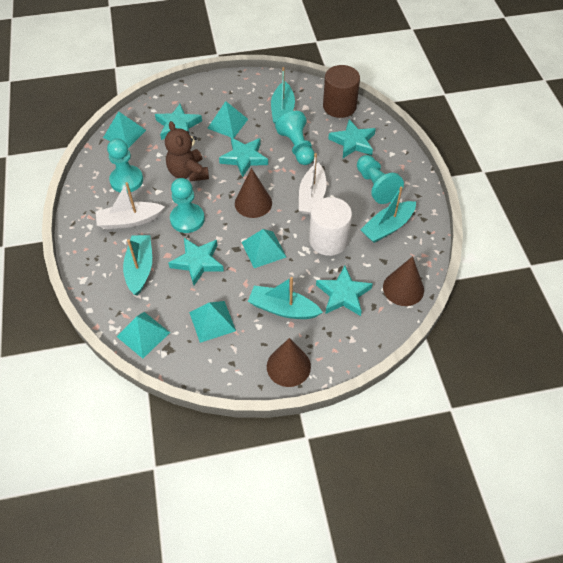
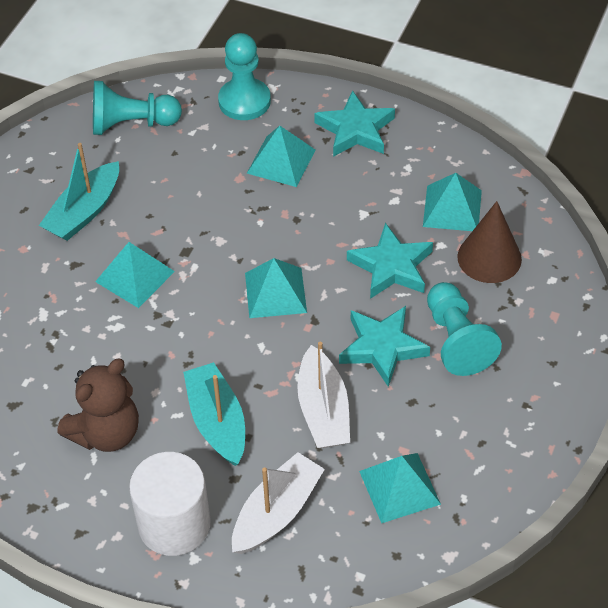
brown cone: [235,168,272,218] [267,338,311,387] [383,256,424,306] = 3 -> [457,201,522,283] = 1
brown cylinder: [323,65,360,118] = 1 -> none = 0
turquoise boat: [123,235,152,295] [248,277,323,319] [271,67,295,124] [360,186,416,243] = 4 -> [39,143,119,241] [183,362,245,466] = 2
turquoise pawn: [107,139,143,193] [170,178,205,233] [275,111,315,165] [357,155,404,204] = 4 -> [93,81,182,135] [218,33,271,120] [427,282,502,376] = 3
turquoise star: [155,104,202,140] [169,238,224,285] [219,138,268,177] [316,266,373,316] [328,119,376,158] = 5 -> [314,90,395,157] [339,306,430,387] [347,223,433,299] = 3

